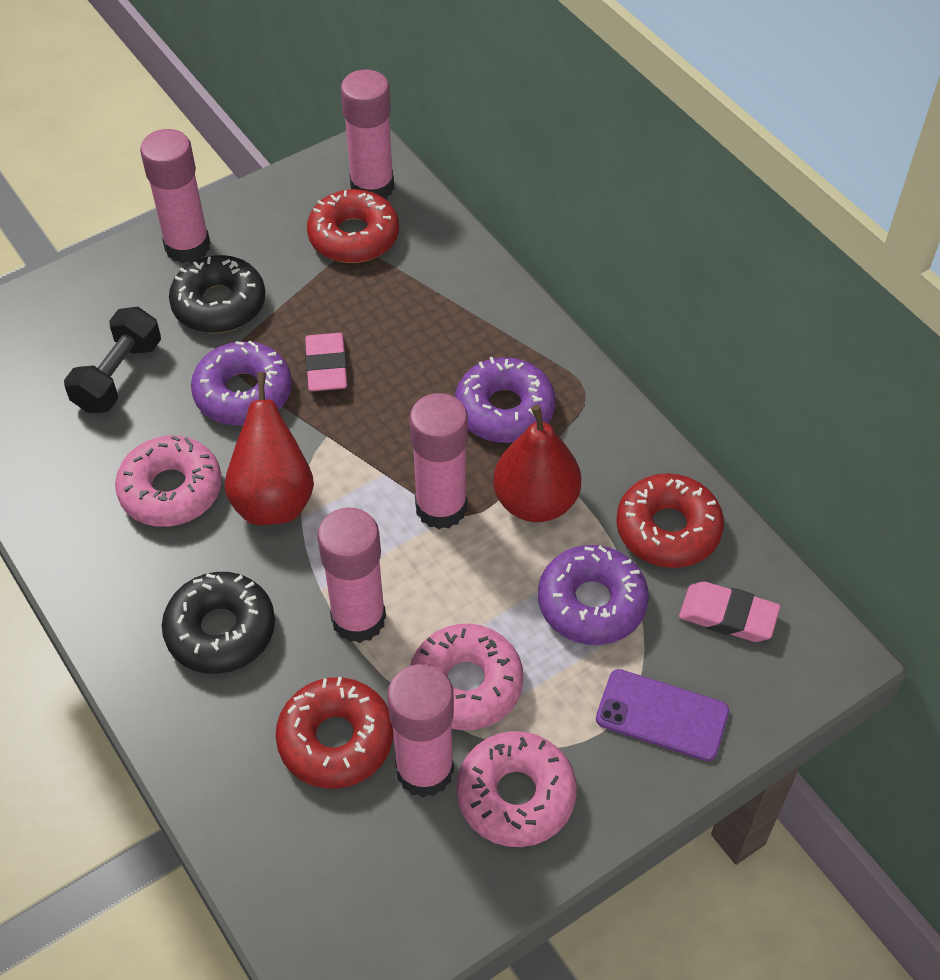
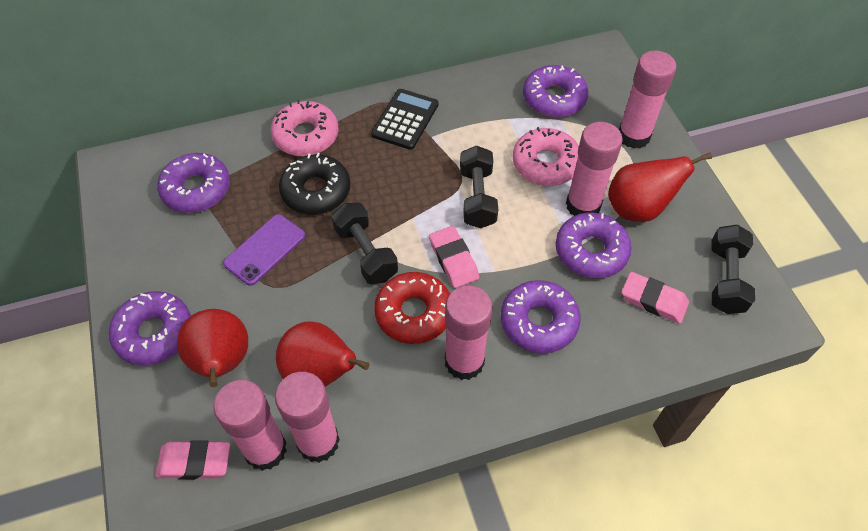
black calculator: none = 0 -> [371,89,438,150] = 1
black donut: [162,572,275,674] [169,255,265,333] = 2 -> [279,153,350,214] = 1
black dumbbell: [64,307,161,413] = 1 -> [332,203,398,284] [460,145,498,228] [711,224,755,314] = 3
pink donut: [115,436,222,527] [410,624,524,730] [456,731,577,847] = 3 -> [271,100,339,156] [513,127,579,186] = 2
pink eraser: [305,333,347,391] [679,581,780,642] = 2 -> [155,440,230,480] [429,226,479,288] [622,272,689,324] = 3
purple donut: [191,341,292,425] [455,357,555,443] [538,545,649,645] = 3 -> [109,291,191,365] [157,153,230,213] [501,280,580,353] [523,65,589,117] [556,213,632,278] = 5
red donut: [276,677,393,788] [307,189,399,263] [616,473,724,568] = 3 -> [374,272,450,344] = 1
red pear: [225,372,314,525] [493,405,581,522] = 2 -> [177,309,248,387] [276,321,370,387] [608,153,712,222] = 3

